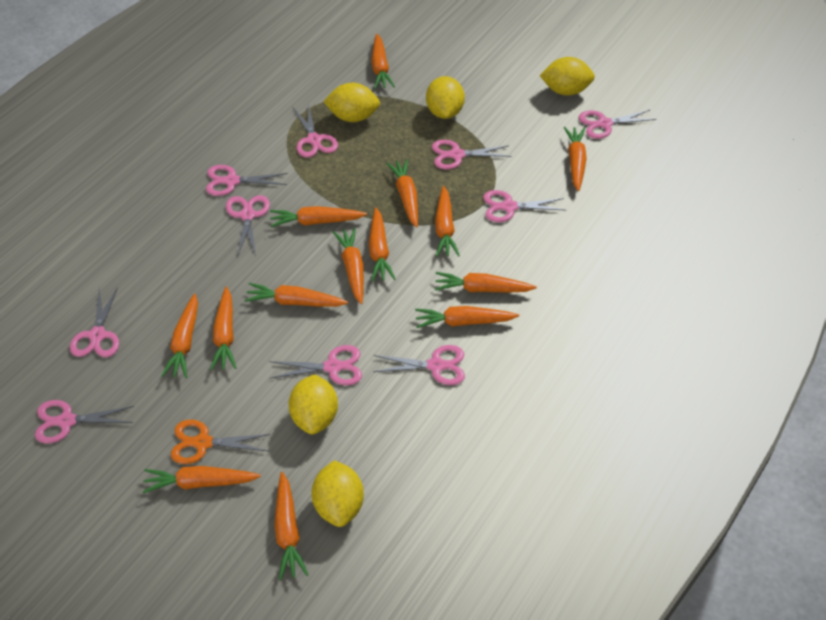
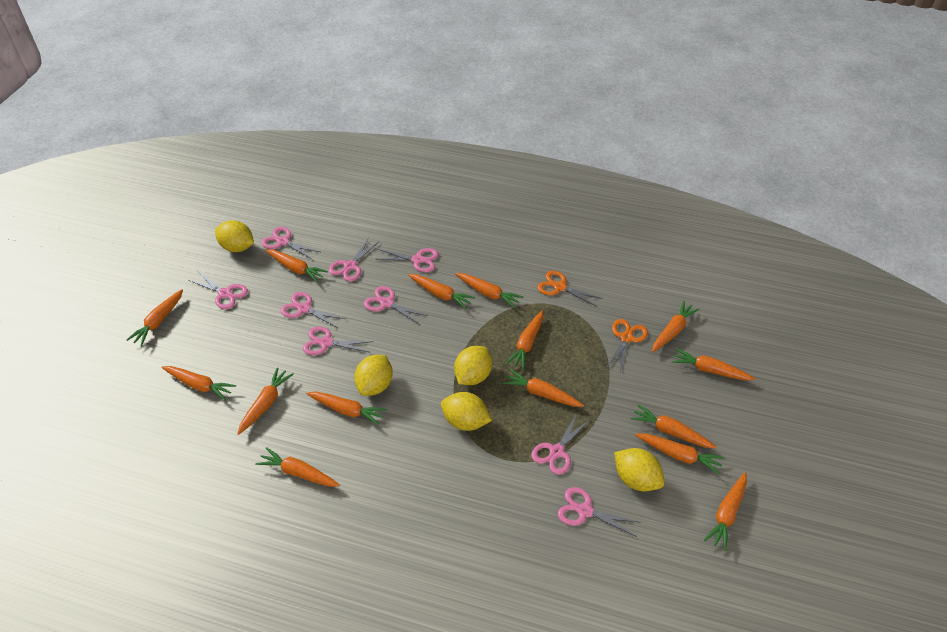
orange carrot: [143,466,261,493] [161,294,198,378] [210,287,237,370] [245,283,348,307] [270,206,367,227] [274,472,309,580] [333,228,364,304] [369,208,395,281] [371,34,395,89] [386,159,418,228] [415,306,519,328] [435,186,460,257] [435,272,537,293] [564,127,587,191] = 14 -> [127,289,183,346] [161,366,236,401] [237,368,294,435] [255,447,340,487] [265,249,328,282] [306,391,387,425] [408,274,475,309] [455,273,523,308] [503,369,584,407] [506,310,543,370] [630,404,717,448] [635,433,724,474] [652,301,700,352] [672,348,756,381] [704,472,747,551] = 15
orange scissors: [171,420,271,464] = 1 -> [537,271,603,307] [606,319,648,372] = 2
pink scissors: [35,400,134,444] [70,287,119,357] [206,165,287,196] [226,195,270,257] [269,345,362,385] [293,104,338,158] [373,345,465,385] [432,140,512,169] [483,190,565,222] [579,110,657,139] = 10 -> [188,272,248,309] [261,227,320,260] [280,292,345,328] [303,327,374,355] [329,238,380,281] [364,286,427,324] [378,248,439,272] [531,413,591,475] [558,487,641,537] = 9

